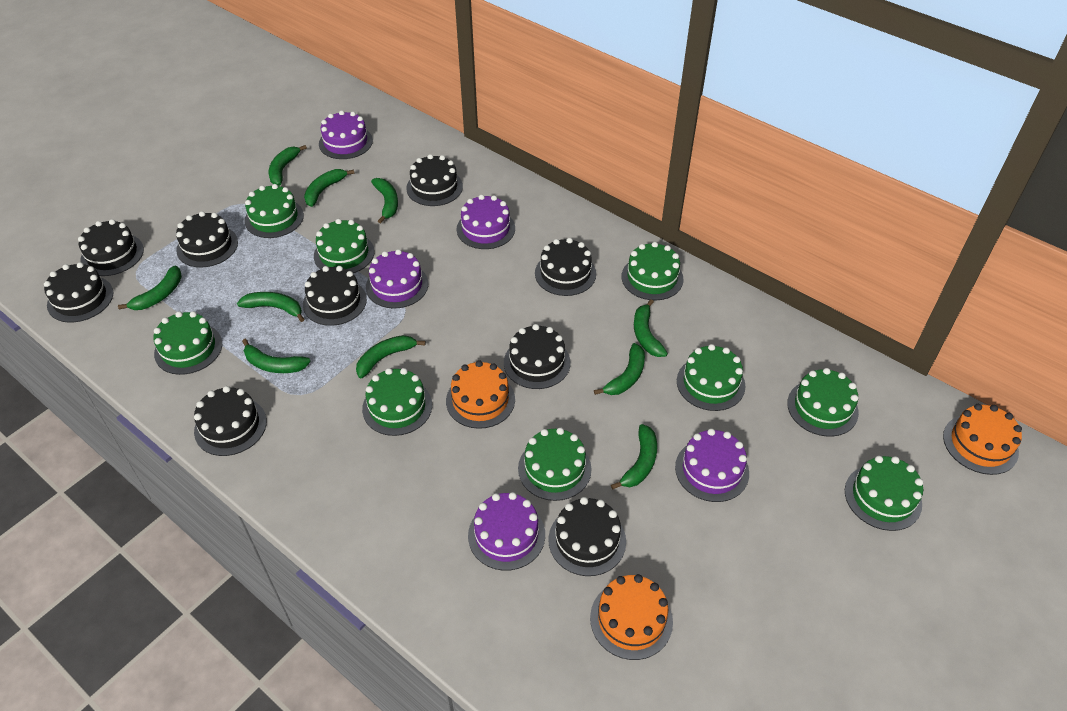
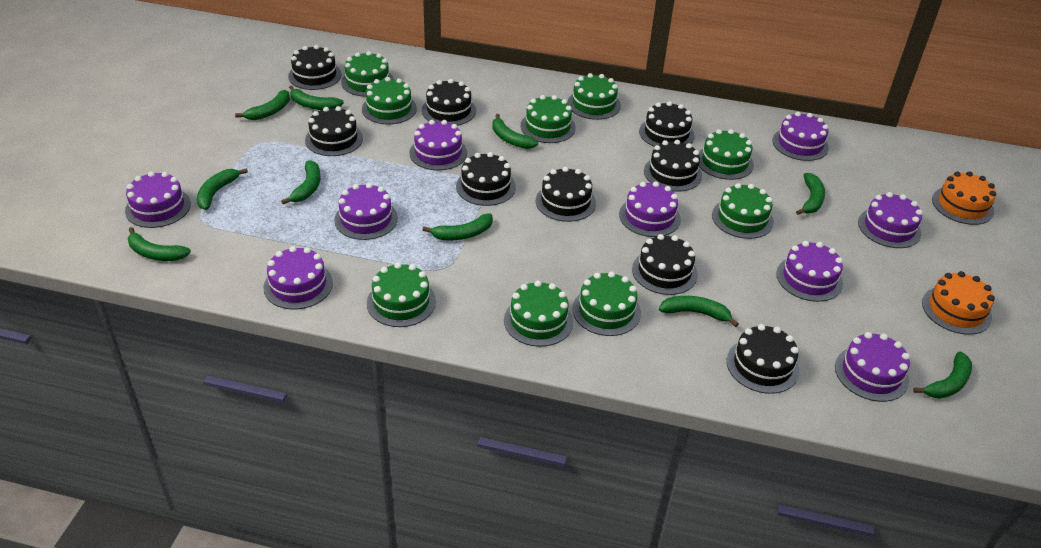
orange cake: [446,360,515,429] [590,574,673,660] [943,404,1022,475] = 3 -> [922,271,995,335] [932,171,996,225] = 2
purple cake: [319,110,373,159] [366,249,428,309] [457,194,515,249] [468,492,545,571] [675,428,749,502] = 5 -> [125,171,191,228] [264,246,333,309] [334,183,398,240] [409,120,467,171] [619,181,681,237] [772,112,829,161] [776,241,843,302] [835,332,910,402] [858,192,923,248] = 9

